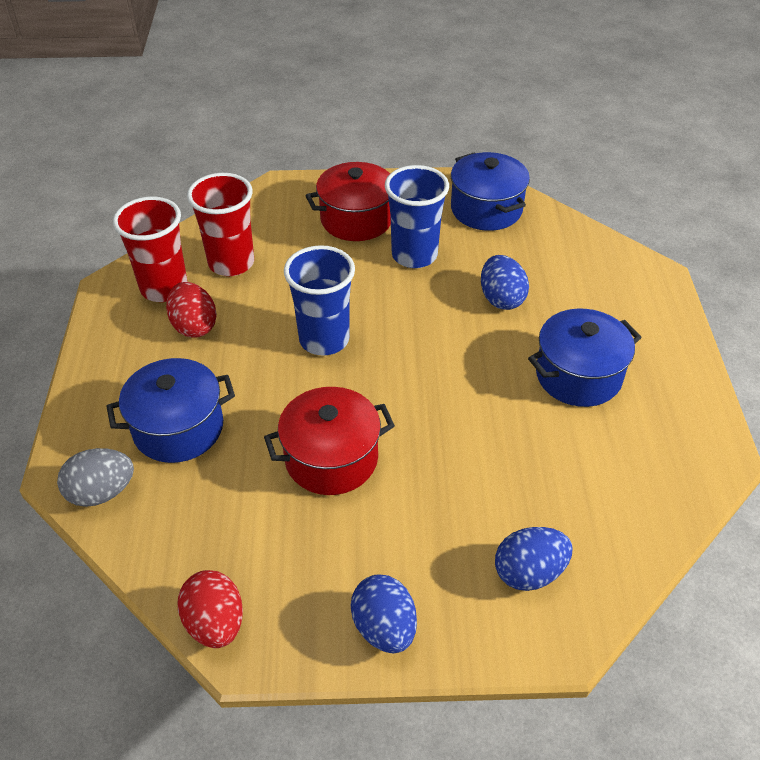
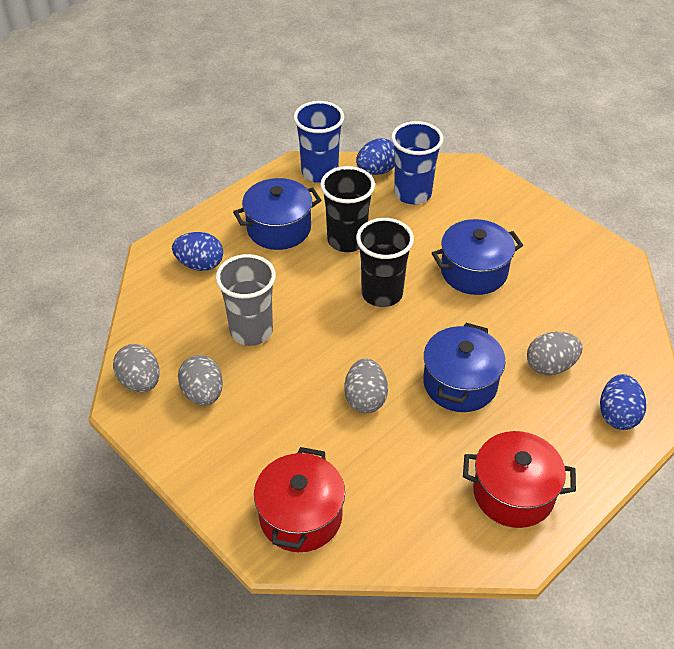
black cup: none = 0 -> [320,166,375,252] [356,218,414,307] = 2
grey cup: none = 0 -> [216,254,276,346] = 1
grey egg: [57,448,134,507] = 1 -> [113,344,160,392] [178,355,223,406] [345,358,388,413] [527,332,583,375] = 4
red cup: [113,197,188,302] [187,173,254,276] = 2 -> none = 0
red egg: [166,282,217,337] [178,570,243,648] = 2 -> none = 0

